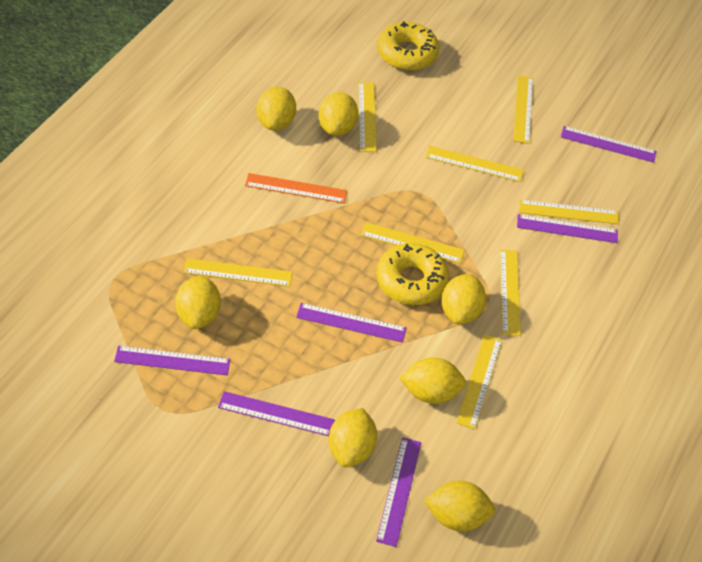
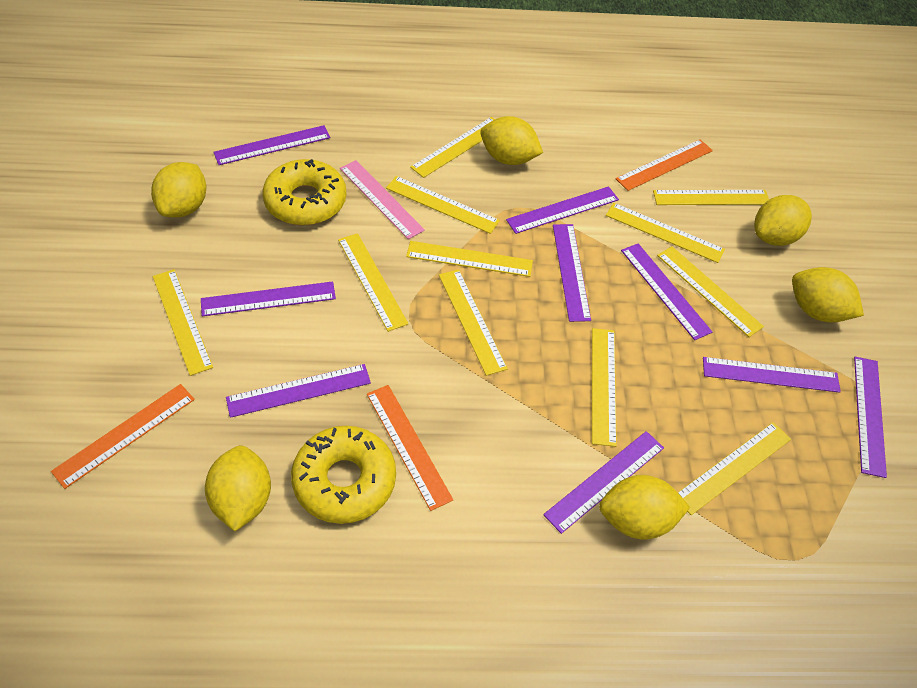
orange ruler: [245,173,347,203] = 1 -> [51,384,195,489] [367,385,453,511] [616,140,713,191] = 3
pink ruler: none = 0 -> [340,160,425,239] = 1
purple ruler: [114,345,231,375] [218,391,335,436] [296,303,407,343] [376,437,421,547] [517,214,618,243] [561,126,656,163] = 6 -> [201,281,336,316] [213,125,330,165] [226,364,371,418] [506,186,619,234] [543,431,664,534] [553,224,591,322] [621,243,712,340] [703,357,841,393] [854,357,887,478] = 9
yellow lemon: [175,275,221,329] [257,87,296,130] [318,92,358,136] [329,408,377,467] [399,357,466,404] [424,481,495,531] [441,274,486,324] = 7 -> [151,162,206,218] [205,446,271,531] [481,116,543,165] [599,475,690,540] [754,195,812,246] [792,267,864,323] = 6
yellow ruler: [183,258,292,287] [358,82,377,152] [361,222,464,263] [426,146,524,182] [456,334,502,429] [500,249,521,336] [513,75,533,144] [519,200,619,224] = 8 -> [153,269,213,376] [338,233,408,332] [386,176,500,234] [406,241,533,277] [410,117,495,178] [439,269,508,376] [592,328,617,447] [606,203,725,263] [653,190,769,205] [657,246,764,337] [678,422,791,515] = 11

